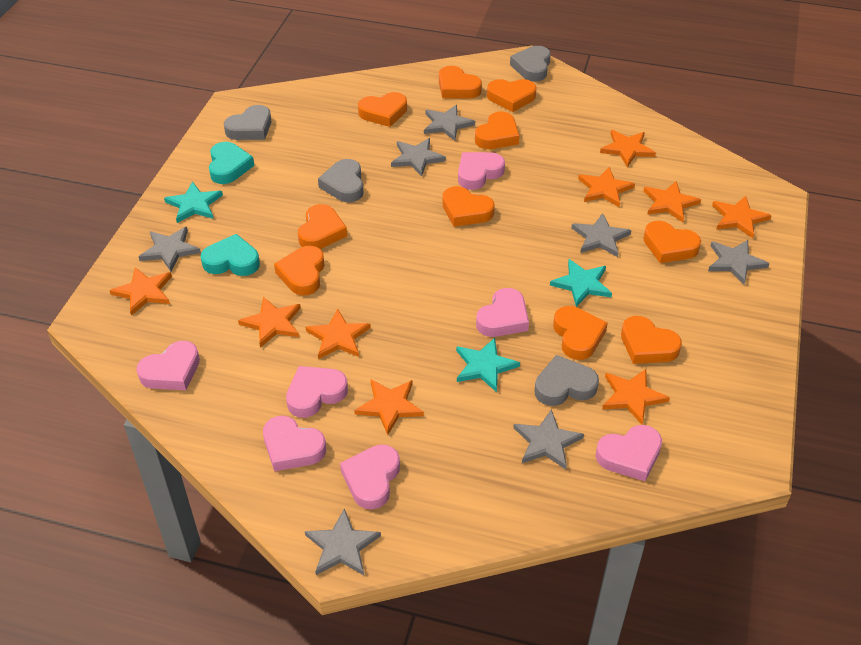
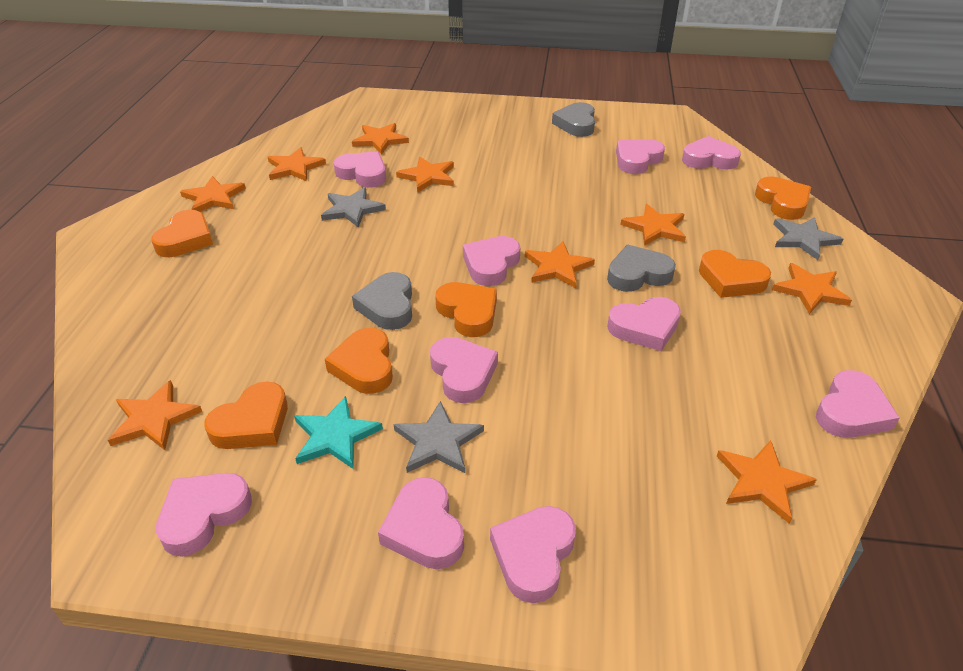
grey heart: [224,105,271,140] [318,159,364,202] [510,46,551,81] [534,355,599,406] = 4 -> [352,272,412,330] [552,102,595,137] [607,245,676,292] = 3
grey star: [138,227,201,271] [305,508,381,575] [391,138,446,176] [424,105,475,141] [513,409,584,470] [571,213,631,257] [708,240,770,284] = 7 -> [321,187,386,228] [394,401,484,473] [773,217,843,260] = 3
orange heart: [274,246,325,296] [298,204,347,249] [358,92,407,127] [439,66,482,99] [442,186,495,227] [475,111,520,149] [487,79,537,112] [553,306,608,360] [621,316,682,364] [643,221,701,263] = 10 -> [151,210,213,257] [205,381,288,449] [325,328,393,394] [435,282,497,337] [699,250,771,298] [755,177,811,220] = 6
pink heart: [136,341,200,390] [263,416,326,472] [286,366,348,418] [340,445,400,510] [458,152,505,190] [476,288,529,337] [595,425,662,481] = 7 -> [156,473,252,557] [334,151,386,188] [378,477,464,569] [430,337,498,403] [463,236,520,286] [490,506,576,603] [607,297,681,351] [616,139,665,174] [682,136,741,169] [816,370,900,438] = 10
turquoise heart: [201,234,260,276] [209,142,254,184] = 2 -> none = 0
turquoise star: [164,181,223,223] [456,338,520,392] [550,259,612,307] = 3 -> [294,396,383,469] = 1

